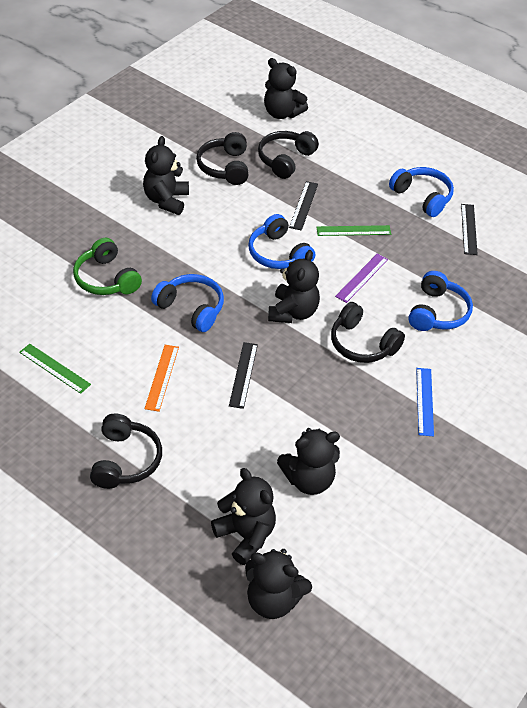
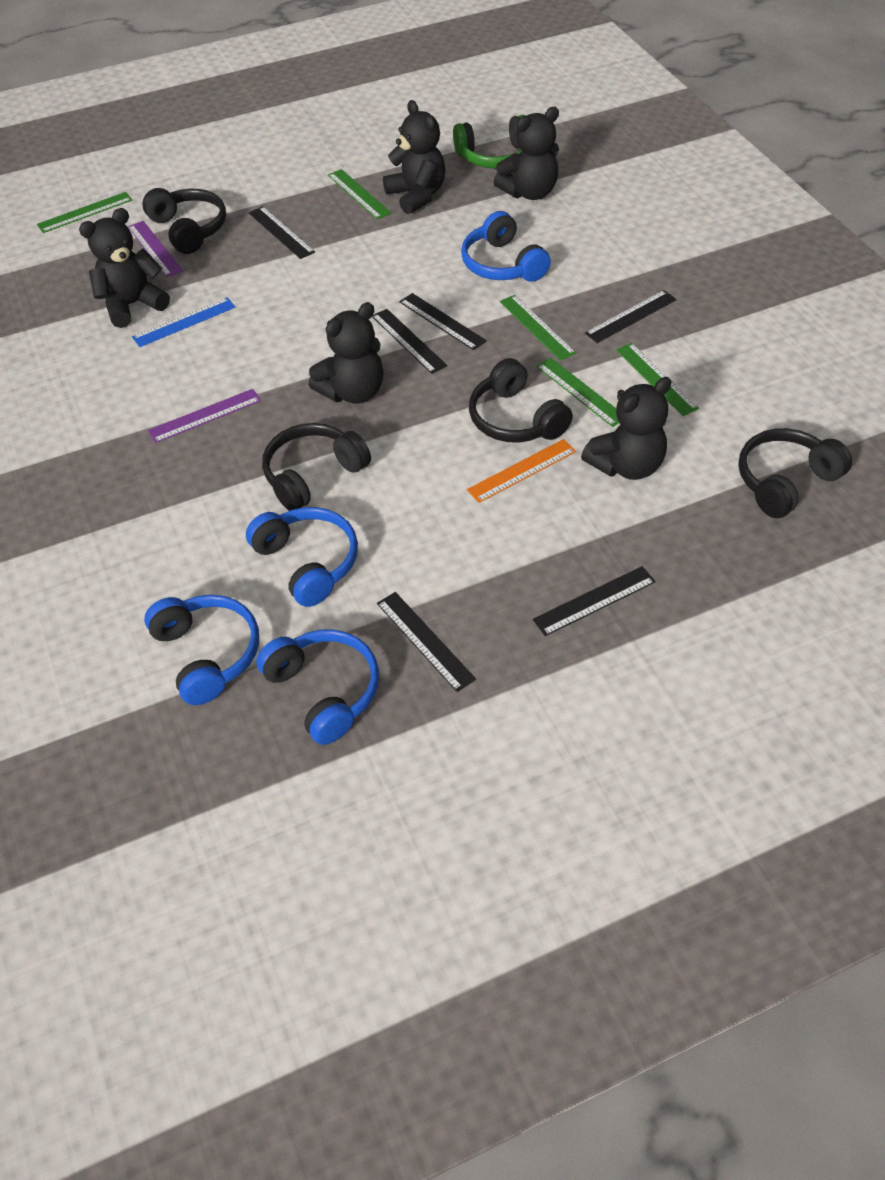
black ruler: [229,342,258,409] [289,181,318,231] [461,204,478,255] = 3 -> [249,206,315,259] [372,309,448,374] [377,592,476,692] [399,293,487,350] [533,566,656,636] [585,290,677,343] = 6
black teddy bear: [143,136,189,215] [211,468,276,565] [245,549,312,619] [264,58,308,119] [268,250,320,323] [277,428,340,495] = 6 -> [79,208,170,328] [309,302,384,404] [383,100,445,214] [494,107,559,200] [581,377,672,480] = 5
green ruler: [19,344,91,394] [316,225,391,236] = 2 -> [37,192,132,233] [328,169,392,220] [500,295,576,361] [536,358,619,427] [616,343,699,416] = 5
purple ruler: [335,254,388,303] = 1 -> [128,221,183,277] [148,389,261,443] = 2

